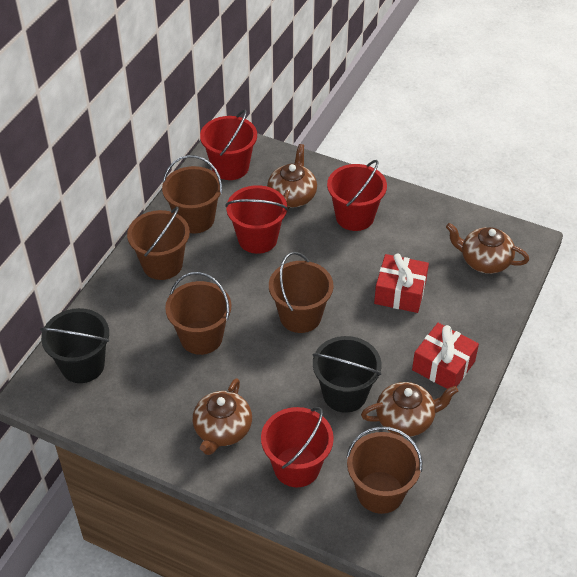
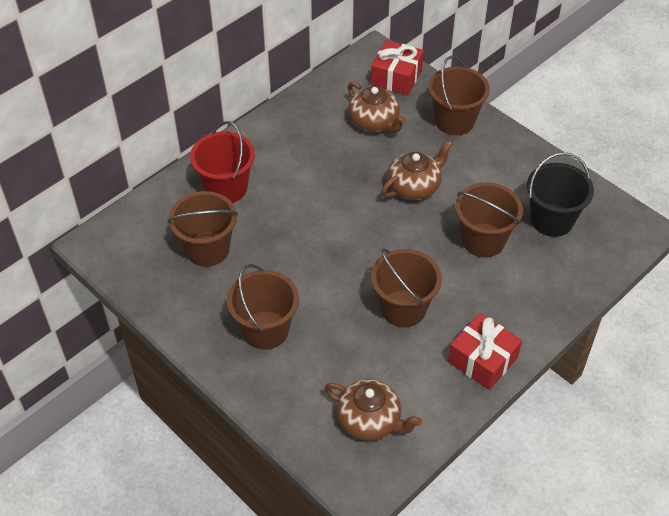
black bucket: [40,308,109,383] [313,336,382,413] = 2 -> [527,152,594,237] = 1
brown teapot: [193,378,252,455] [267,144,317,213] [361,382,458,437] [446,223,529,274] = 4 -> [325,379,422,441] [348,82,406,133] [381,140,453,200] = 3
red bucket: [200,109,257,180] [225,185,288,254] [261,407,334,487] [327,160,387,231] = 4 -> [190,121,255,203] = 1

